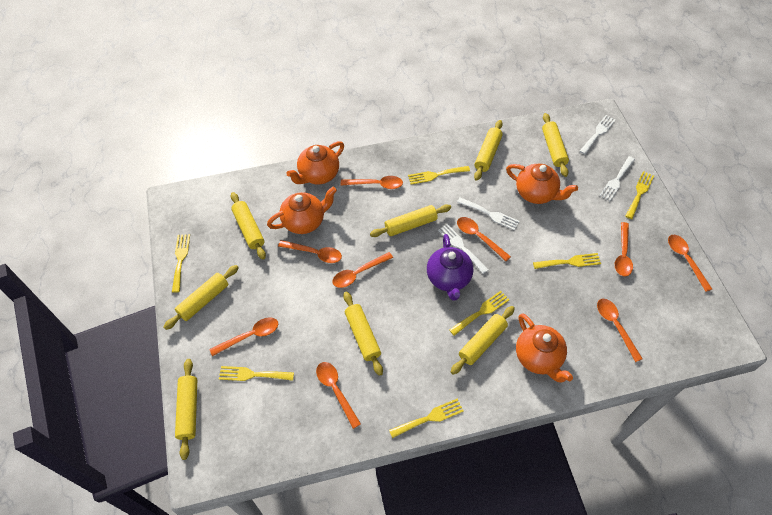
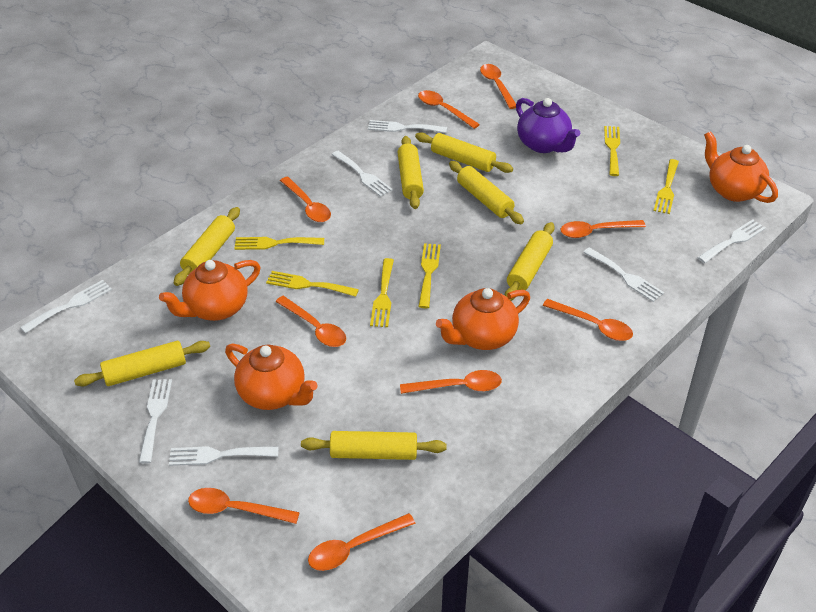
white fork: [438,224,488,274] [457,197,519,230] [580,115,615,154] [599,156,635,201] = 4 -> [20,280,112,334] [139,379,172,463] [169,446,279,466] [332,151,393,197] [368,120,447,133] [583,247,664,302] [697,219,766,263] = 7
yellow fork: [172,234,190,293] [219,366,294,381] [389,398,464,438] [408,166,470,185] [449,291,509,336] [533,253,601,269] [626,171,654,219] = 7 -> [234,237,324,250] [266,271,359,297] [370,258,394,327] [418,243,441,308] [604,126,620,176] [654,159,679,214] = 6
yellow rolling pin: [163,265,239,330] [175,359,197,460] [231,192,266,260] [343,292,383,376] [370,204,451,237] [451,306,515,375] [474,120,503,181] [542,113,569,177] = 8 -> [74,341,210,386] [174,207,240,286] [301,431,447,460] [398,136,424,209] [415,132,513,173] [449,161,524,224] [505,222,555,301] = 7

